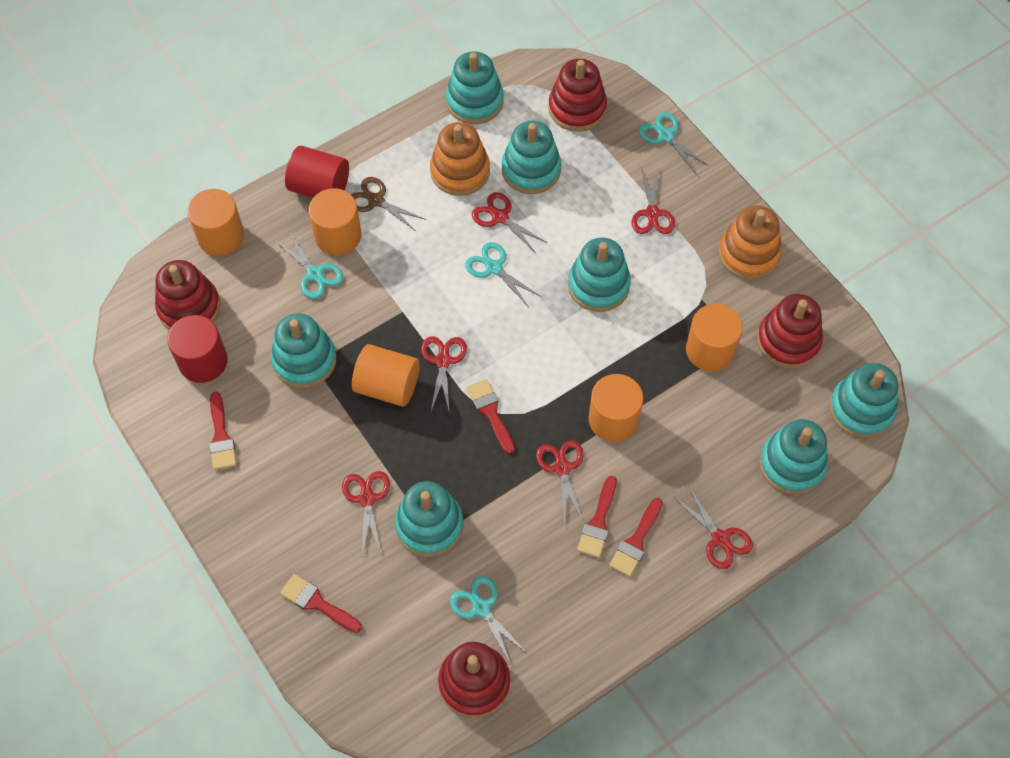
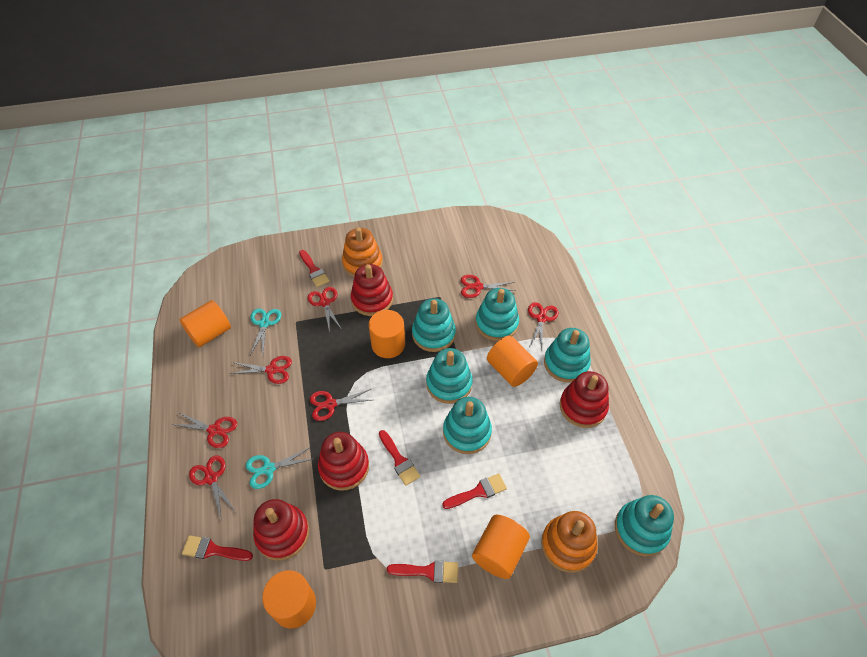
brown scissors: [351,177,427,231] = 1 -> none = 0
red cylinder: [167,315,228,383] [285,146,349,198] = 2 -> none = 0
red scissors: [342,471,390,556] [421,336,467,411] [472,192,548,253] [536,440,584,524] [632,167,675,234] [674,487,753,569] = 6 -> [171,412,237,448] [189,455,235,518] [230,356,292,384] [308,287,342,332] [310,389,371,421] [461,275,516,298] [528,302,559,351] = 7
turquoise scissors: [275,231,343,299] [450,576,528,663] [465,242,540,306] [639,112,709,174] = 4 -> [246,447,313,489] [250,308,281,355] = 2
turquoise stacking toy: [271,313,336,388] [395,481,463,557] [446,51,504,124] [502,121,561,194] [568,237,631,312] [759,419,828,495] [829,363,898,438] = 7 -> [412,298,456,352] [426,348,473,404] [443,397,492,454] [476,288,519,341] [544,328,591,383] [615,495,674,556] = 6

